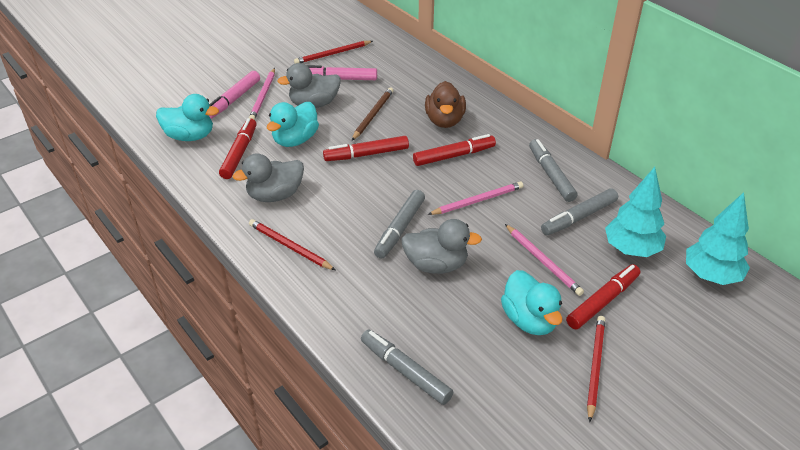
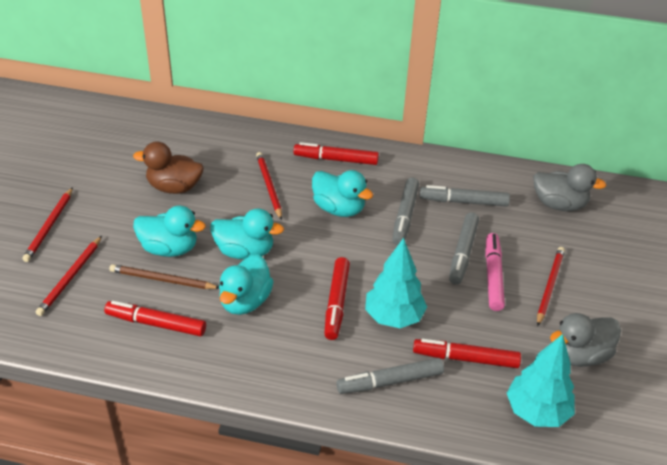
grey duck: [233,153,304,202] [277,63,341,108] [401,219,482,274] = 3 -> [533,164,607,211] [550,313,621,367] = 2
pink marker: [209,71,260,119] [306,65,377,80] = 2 -> [485,233,505,311] = 1
pink pencil: [249,68,275,120] [427,182,523,215] [505,224,584,296] = 3 -> none = 0
red pencil: [249,219,335,270] [294,41,373,64] [587,316,605,422] = 3 -> [22,187,73,262] [36,236,102,316] [256,152,282,220] [537,247,565,326] = 4
turquoise duck: [156,94,219,141] [267,102,319,147] [501,270,563,335] = 3 -> [133,206,206,257] [210,208,284,260] [219,254,274,315] [312,170,373,217] = 4

